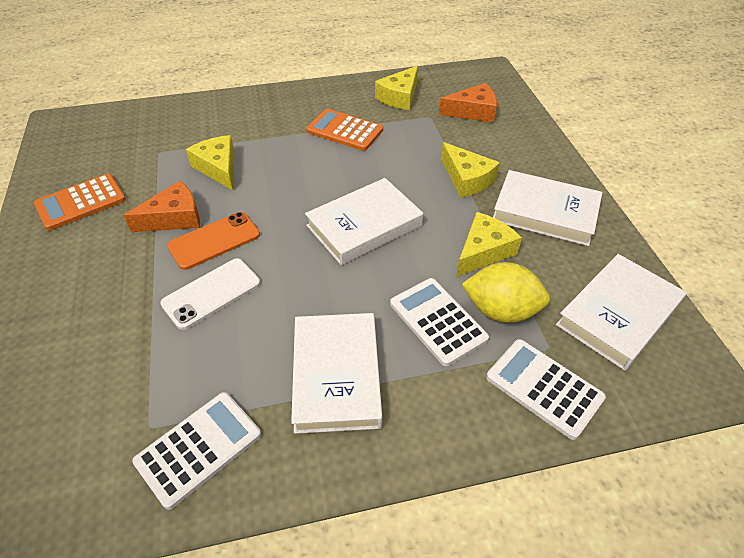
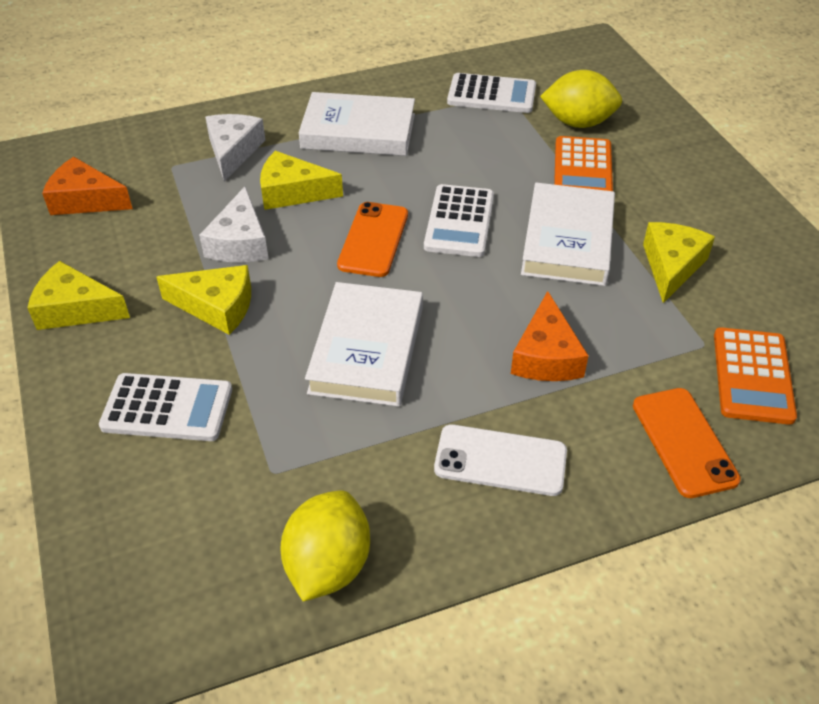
orange phone: [167,212,260,270] = 1 -> [337,202,408,277] [633,388,741,498] = 2
white book: [291,313,382,434] [305,178,423,265] [493,170,602,246] [556,254,687,371] = 4 -> [299,92,415,156] [305,282,423,407] [521,183,615,286] = 3
white cheese: none = 0 -> [199,187,268,262] [205,114,266,181] = 2
yellow lemon: [462,262,550,323] = 1 -> [281,491,370,601] [540,70,622,128] = 2

